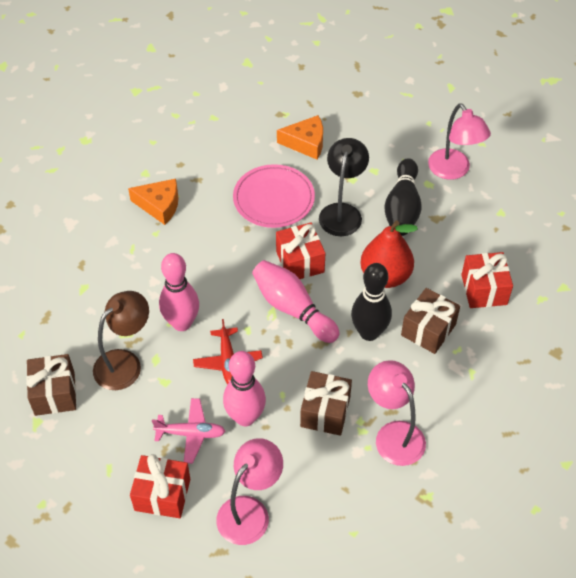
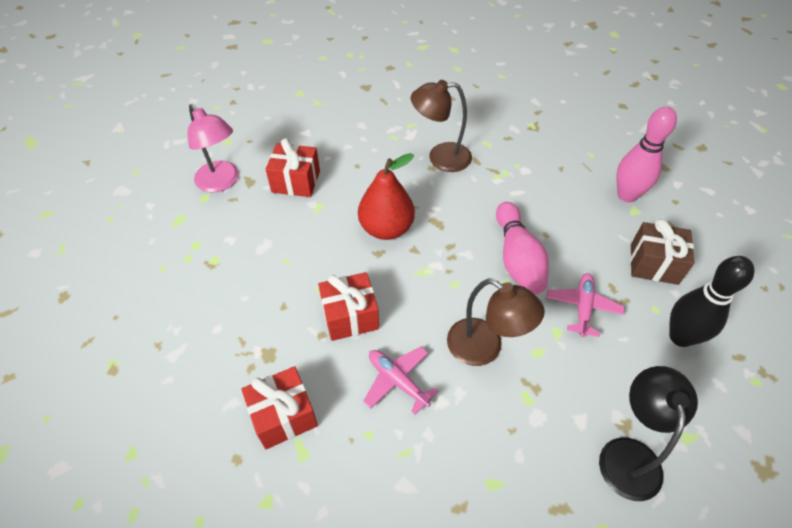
black bowling pin: [351,263,392,341] [384,158,422,236] = 2 -> [669,256,754,347] = 1
brown gift: [26,354,76,416] [300,371,352,436] [401,288,460,354] = 3 -> [630,219,694,285] = 1
brown lamp: [93,291,149,390] = 1 -> [411,80,472,172] [447,278,545,366] = 2
orange cheese: [128,179,179,225] [277,115,323,159] = 2 -> none = 0
pink bowling pin: [159,253,199,331] [223,351,266,426] [252,260,340,343] = 3 -> [496,202,549,295] [616,107,677,202] = 2
pink lamp: [216,438,283,545] [368,360,426,466] [428,103,491,180] = 3 -> [188,104,239,192] = 1
pink plane: [152,398,225,464] = 1 -> [363,347,439,415] [546,273,625,337] = 2
pink plate: [233,164,315,228] = 1 -> none = 0
red plane: [193,319,263,384] = 1 -> none = 0

